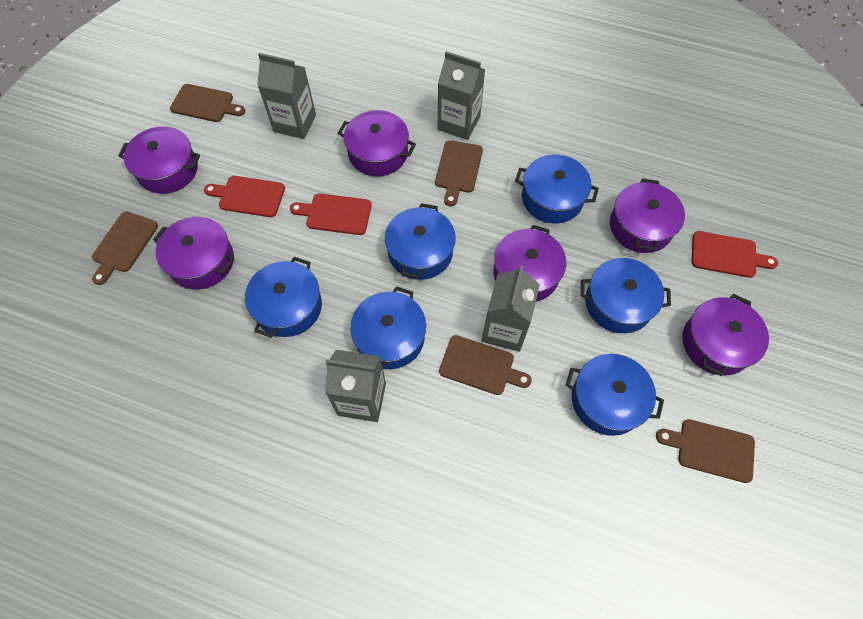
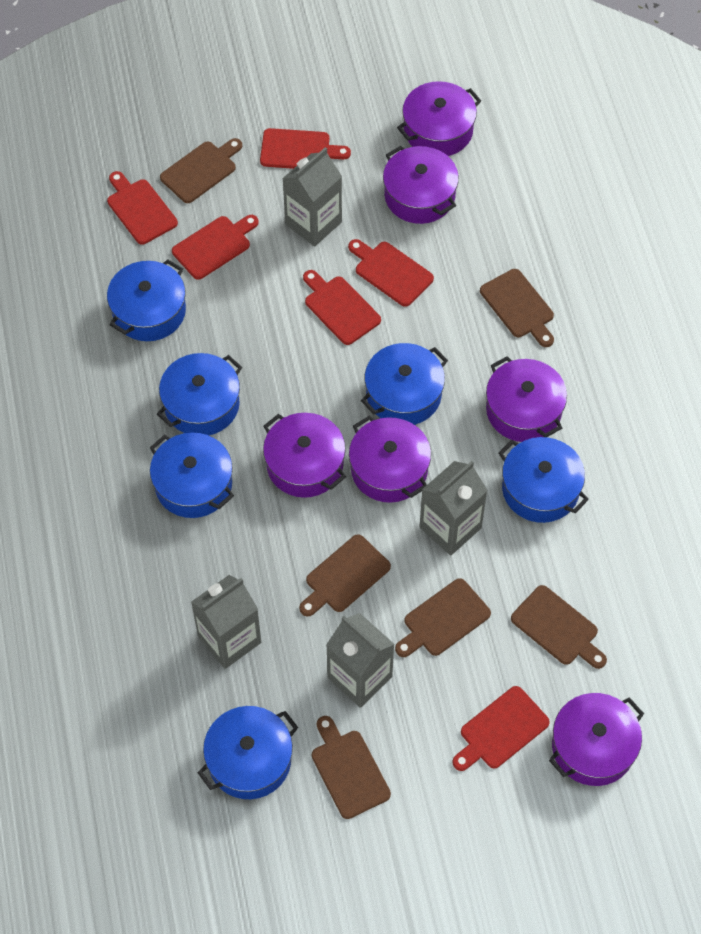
brown cutting board: [92,211,158,285] [170,84,245,122] [435,140,483,206] [439,335,532,395] [656,419,755,483] = 5 -> [160,138,242,203] [299,534,391,617] [312,716,391,819] [395,578,491,657] [480,269,554,347] [511,585,607,669] = 6
red cutting board: [204,176,285,217] [290,193,372,235] [691,231,778,278] = 3 -> [107,171,178,245] [172,215,259,280] [260,128,351,169] [303,270,381,345] [348,239,434,307] [453,686,550,771] = 6

